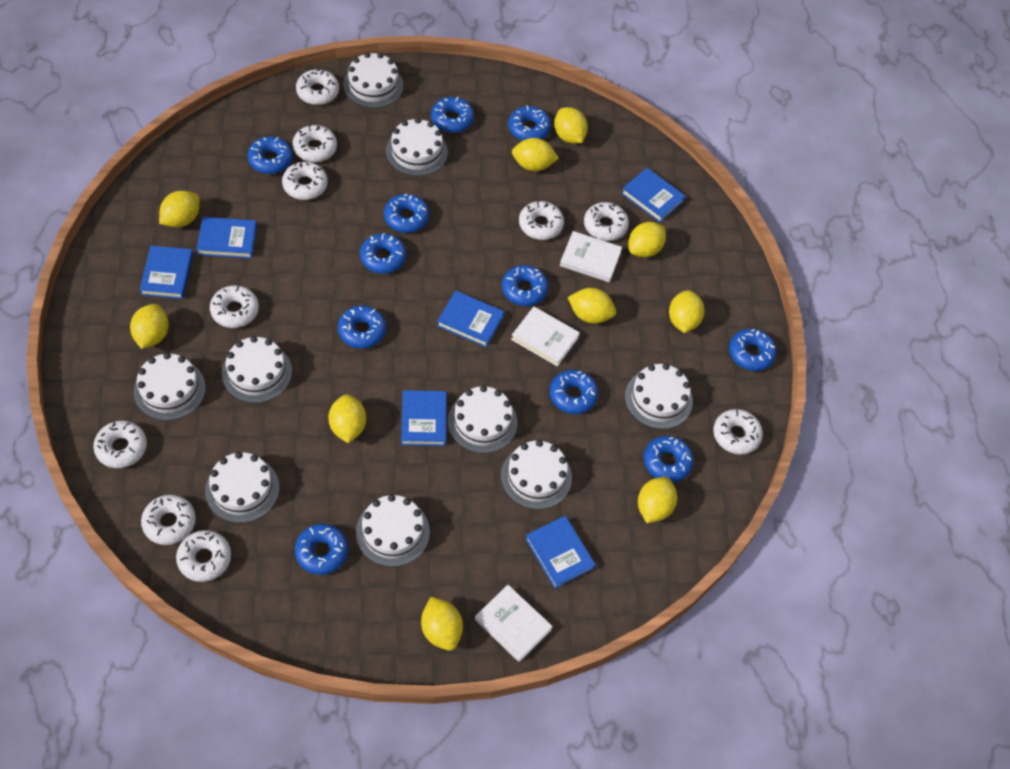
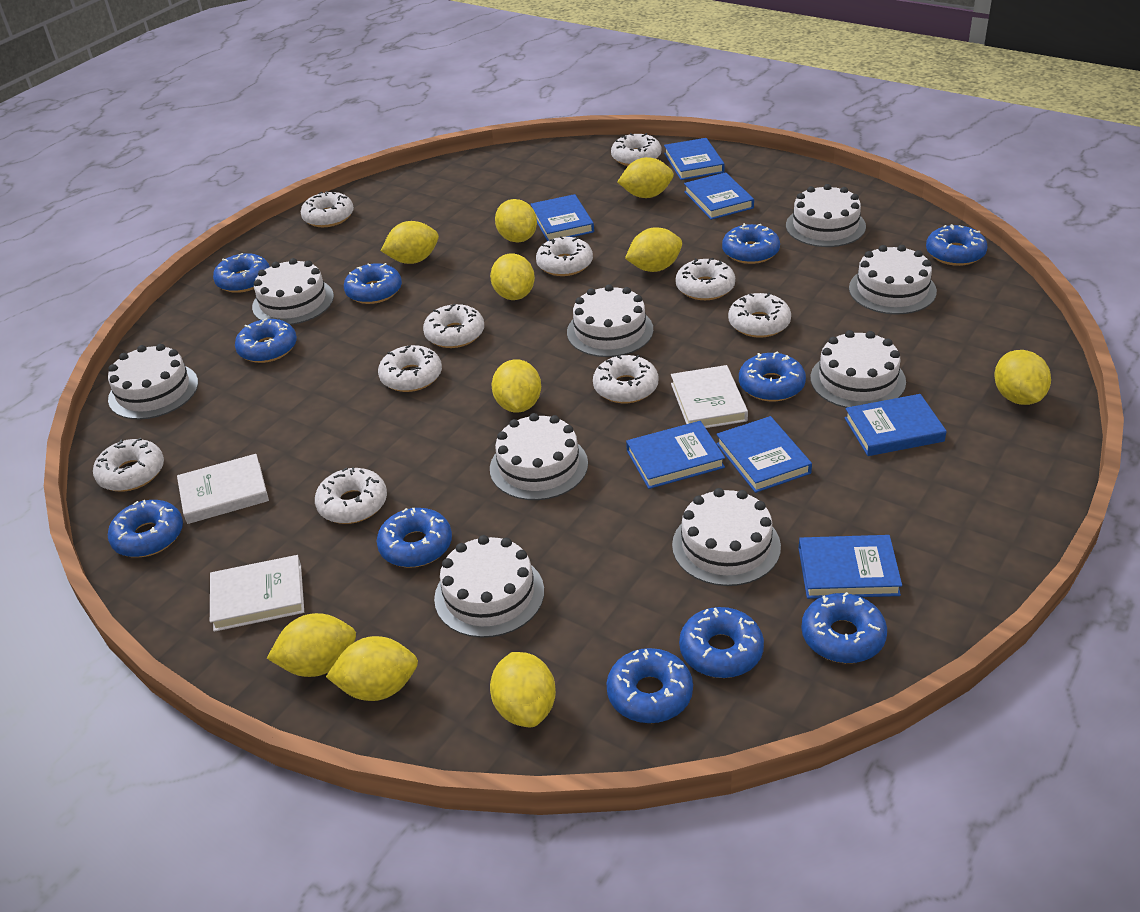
blue book: [140,246,193,299] [196,217,257,259] [401,390,447,446] [437,291,504,347] [525,516,596,588] [621,168,686,222] = 6 -> [530,194,594,241] [626,421,725,489] [664,138,725,180] [684,172,754,220] [716,416,812,493] [799,535,902,599] [844,394,947,456] = 7

